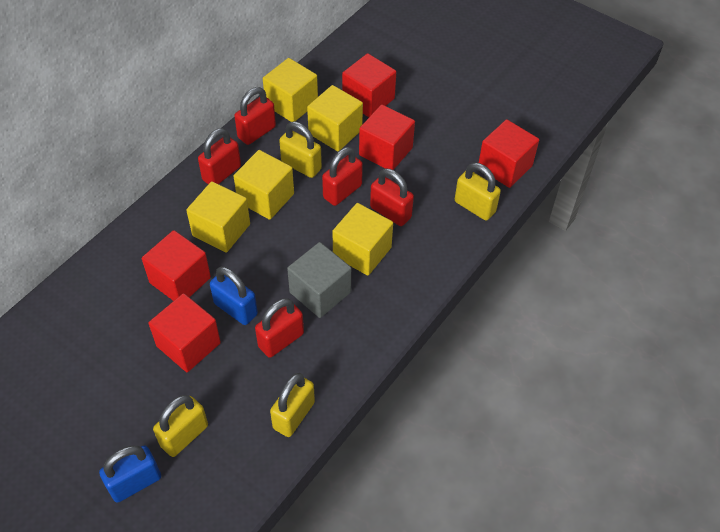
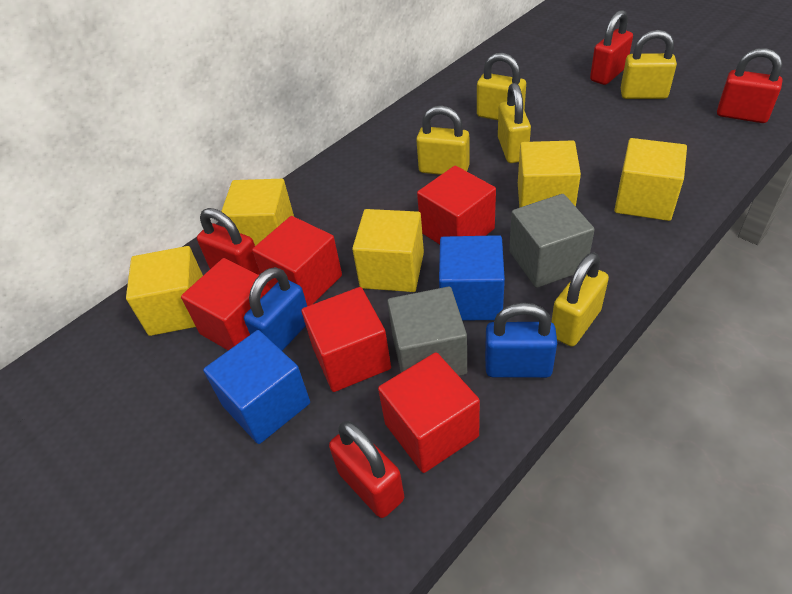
blue cube: none = 0 -> [203,330,310,444] [439,235,505,320] = 2
grey cube: [287,242,351,318] = 1 -> [387,286,467,376] [509,194,595,288] = 2
red padlock: [198,128,241,184] [234,87,276,145] [255,298,304,358] [322,147,363,206] [370,169,414,226] = 5 -> [197,208,260,275] [329,421,404,518] [590,10,633,85] [717,48,782,123] = 4
yellow padlock: [153,395,208,457] [270,373,315,437] [279,121,322,178] [455,163,501,220] = 4 -> [416,106,469,175] [477,53,526,120] [498,83,531,163] [551,253,609,347] [621,30,677,99] = 5

